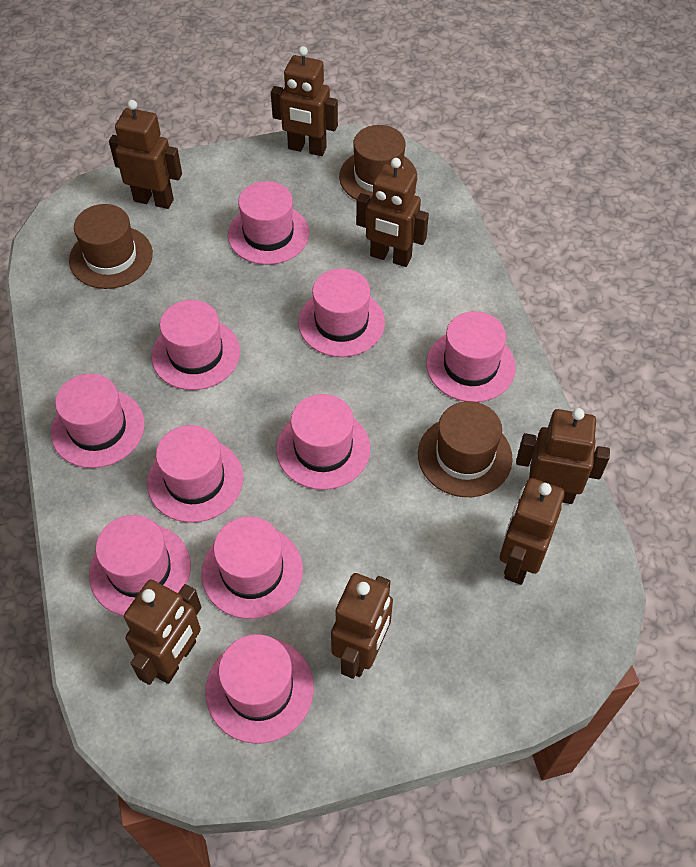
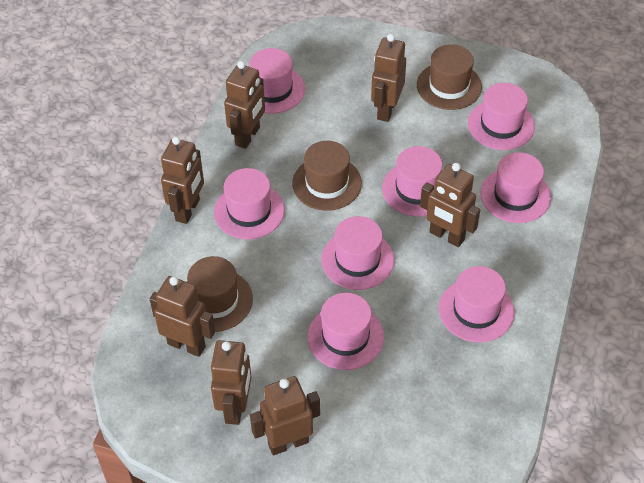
pink hat: [51,374,145,468] [89,515,191,616] [147,425,243,523] [151,300,240,390] [201,516,303,619] [206,634,314,744] [228,181,309,265] [276,394,370,490] [298,268,385,357] [426,311,516,402] = 10 -> [214,168,285,239] [250,48,305,114] [308,293,384,370] [321,216,394,290] [382,146,442,217] [439,266,514,342] [468,83,535,150] [481,152,551,223] = 8

